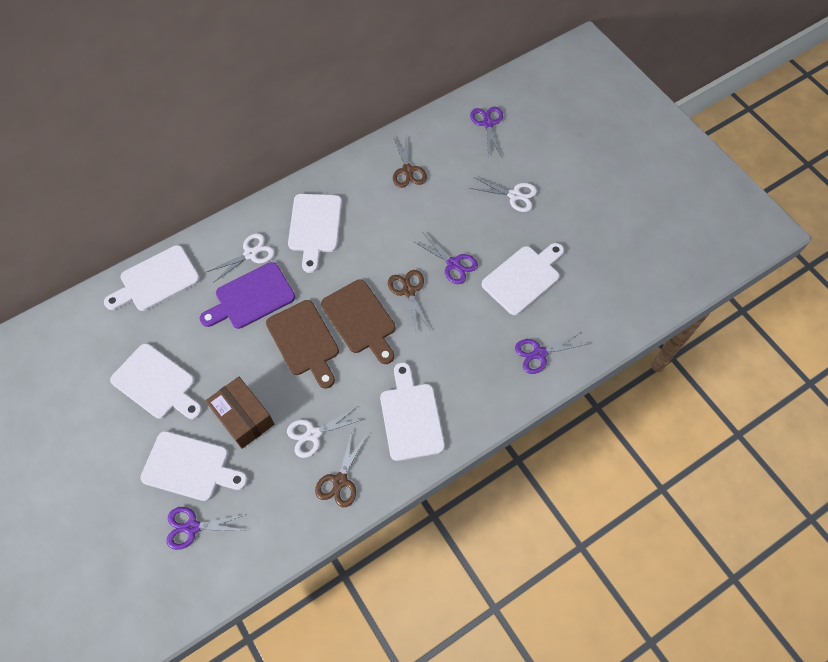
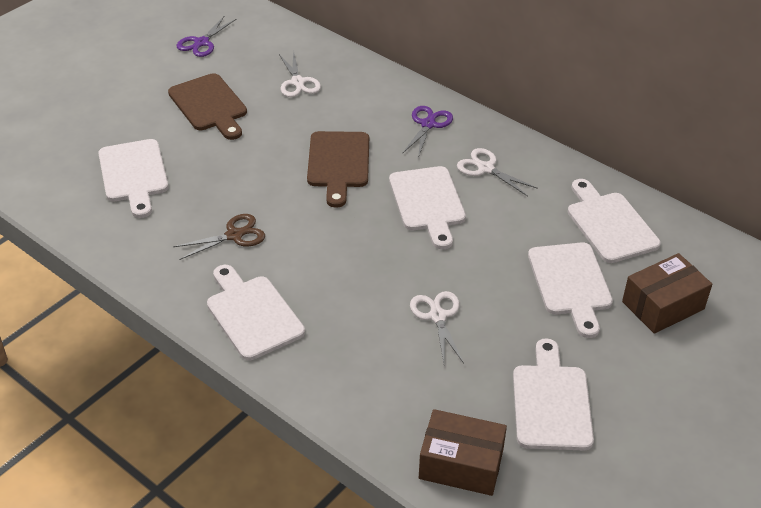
brown box: [206,377,274,449] = 1 -> [419,409,507,496] [622,253,712,334] = 2
brown scissors: [315,432,367,508] [388,270,431,331] [393,136,427,188] = 3 -> [173,214,265,260] = 1
purple cutting board: [199,262,295,329] = 1 -> none = 0
purple scissors: [166,507,247,550] [414,233,478,284] [470,107,503,157] [515,332,588,374] = 4 -> [177,16,236,57] [402,106,453,158] = 2

